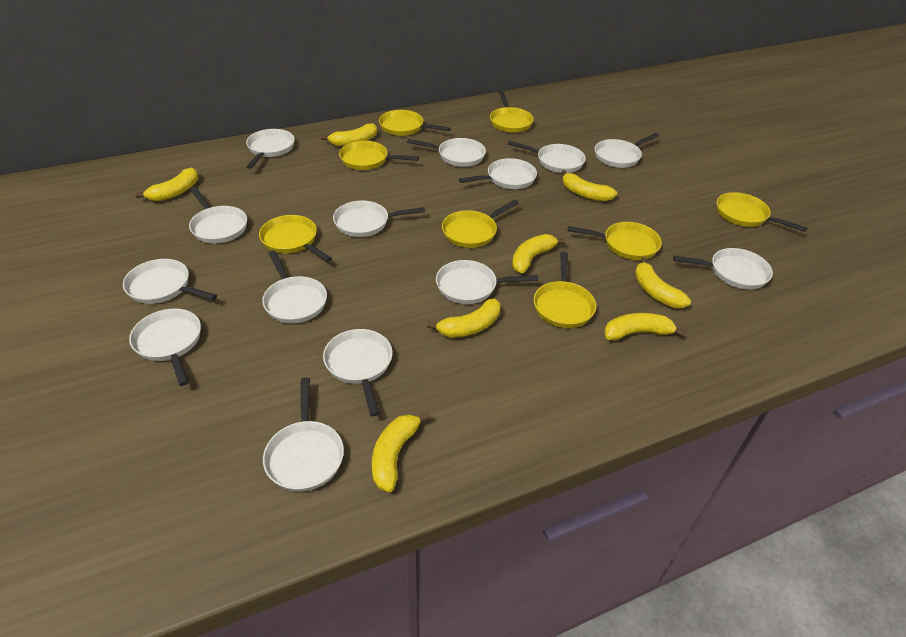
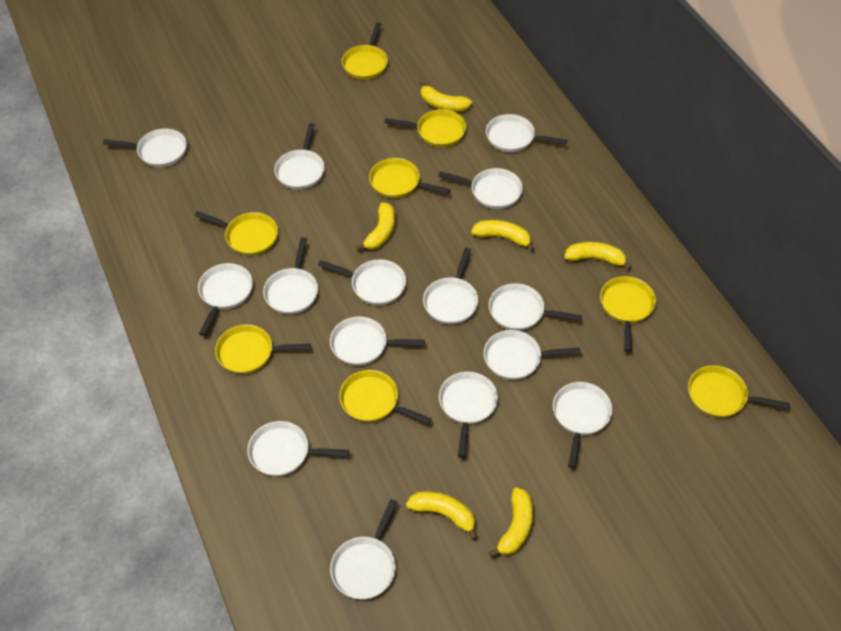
white pan: [123,259,217,304] [129,309,201,386] [189,187,247,243] [246,129,295,169] [262,250,327,323] [263,377,344,492] [323,329,393,416] [333,201,425,237] [407,138,486,167] [436,260,538,304] [459,158,537,189] [508,141,586,173] [595,133,659,168] [673,248,773,289] = 14 -> [103,129,187,167] [198,263,253,336] [247,421,349,476] [263,237,318,314] [274,123,325,190] [318,259,406,305] [330,317,425,366] [330,499,397,600] [423,247,478,324] [438,168,523,209] [439,372,498,458] [484,330,581,380] [486,114,568,152] [489,283,582,331] [553,382,612,468] = 15
yellow banana: [135,168,198,202] [321,123,377,147] [372,412,430,492] [427,299,500,338] [512,234,565,273] [562,170,618,201] [604,313,685,341] [635,257,691,308] = 8 -> [356,202,395,251] [406,492,478,540] [420,81,472,112] [471,220,535,252] [489,488,533,558] [564,242,632,270] = 6

